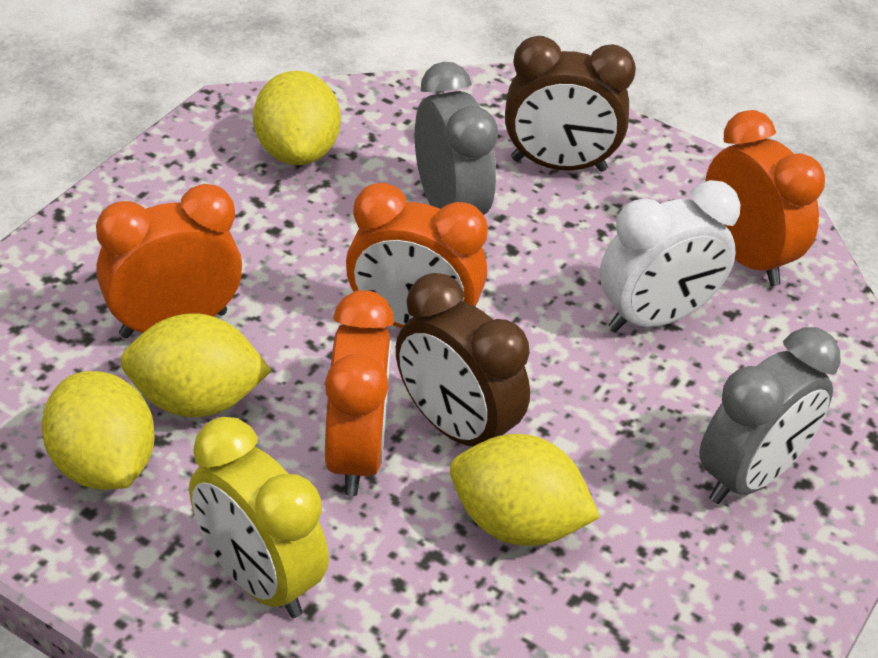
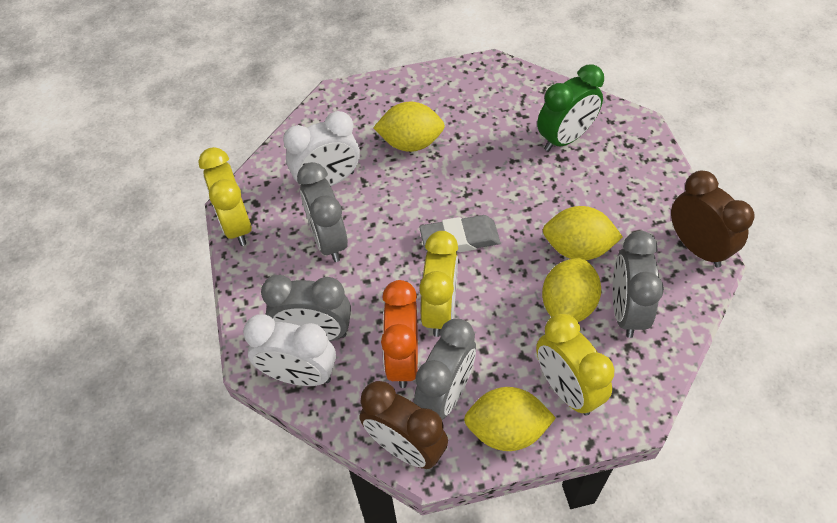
green clock: none = 0 -> [537,64,604,151] = 1
grey clock: [415,62,498,215] [699,327,841,504] = 2 -> [261,275,351,342] [297,162,348,262] [414,319,476,420] [612,231,664,338] = 4
grey eraser: none = 0 -> [419,215,500,252] = 1
orange clock: [96,184,242,338] [325,290,394,496] [346,183,488,328] [705,110,825,286] = 4 -> [381,280,418,388] = 1
white clock: [600,180,741,332] = 1 -> [243,314,336,386] [283,111,360,186] = 2
yellow clock: [189,417,329,618] = 1 -> [198,147,252,246] [419,231,458,337] [536,314,614,416] = 3

